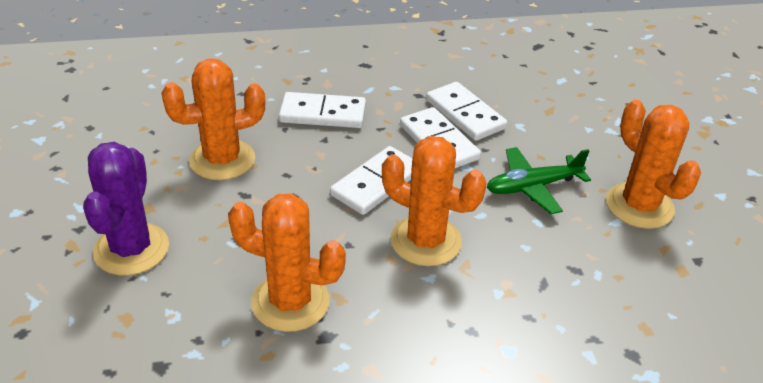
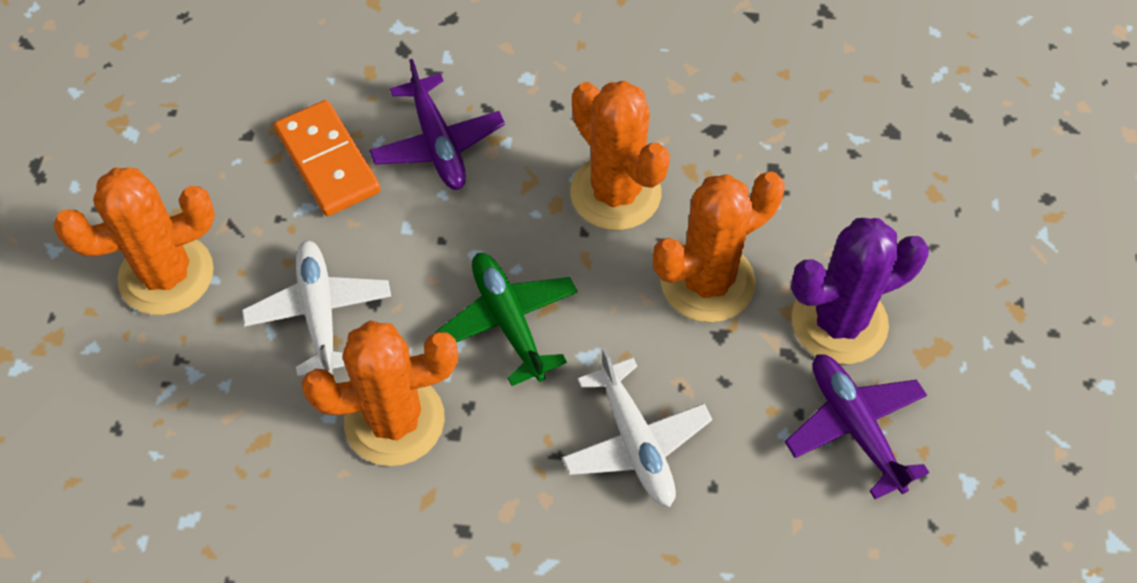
orange domino: none = 0 -> [274,100,381,216] = 1
purple plane: none = 0 -> [369,59,505,190] [785,354,929,499] = 2
white domino: [279,92,366,128] [330,146,412,215] [400,107,481,168] [426,82,508,141] = 4 -> none = 0
white plane: none = 0 -> [242,240,391,376] [562,348,712,507] = 2

